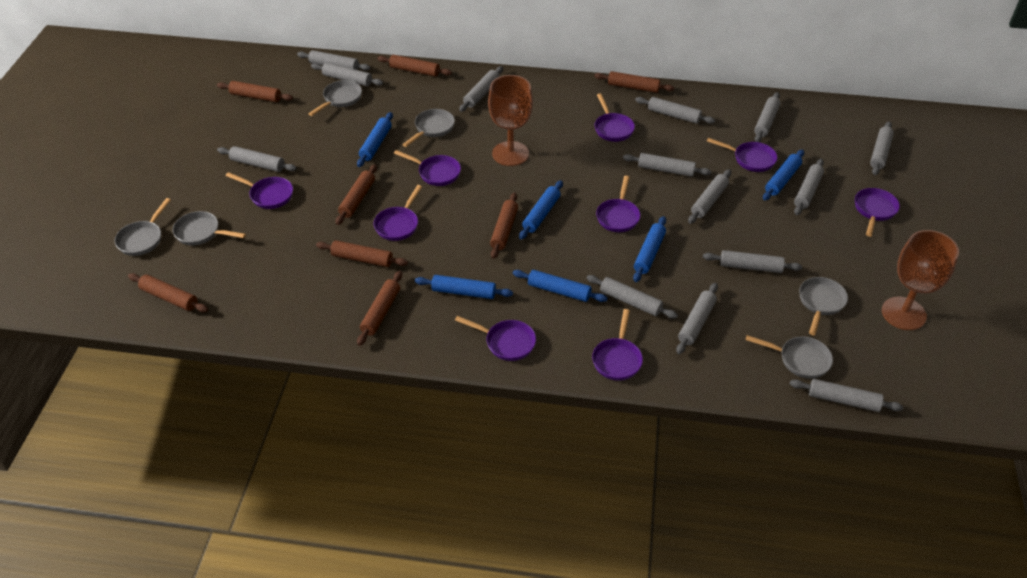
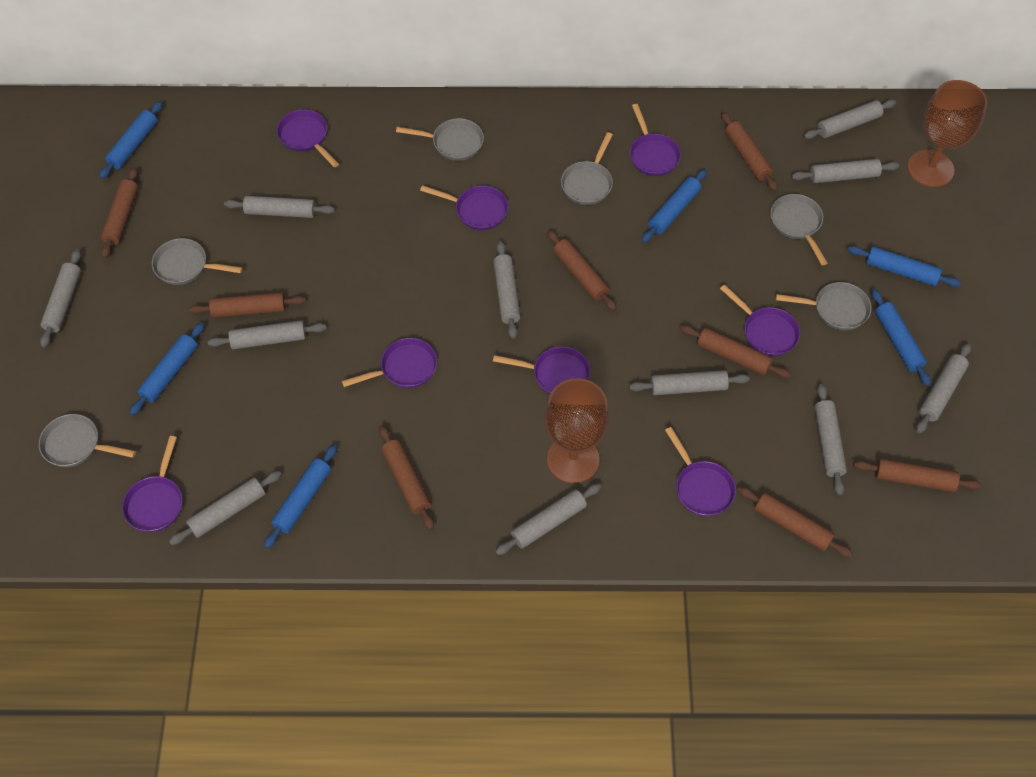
grey rolling pin: [217,146,297,172] [297,50,371,71] [311,62,383,86] [459,66,503,112] [586,275,678,319] [623,153,711,177] [635,97,715,124] [676,283,718,354] [688,169,731,224] [703,250,802,273] [754,92,780,142] [790,379,903,412] [794,159,824,215] [870,121,894,175] = 14 -> [40,249,81,348] [169,471,282,545] [208,320,327,349] [224,196,335,218] [493,241,520,339] [495,483,601,555] [629,370,750,395] [792,159,899,183] [804,99,896,139] [814,384,847,496] [916,343,971,434] = 11
purple pan: [226,172,293,209] [374,185,422,241] [394,150,461,186] [455,316,536,361] [592,309,643,381] [594,93,635,142] [596,176,641,232] [707,138,777,172] [855,188,900,237] = 9 -> [122,436,183,532] [277,109,339,167] [342,338,437,388] [420,185,508,230] [493,346,591,394] [630,104,681,176] [665,427,736,517] [720,285,800,357] = 8

